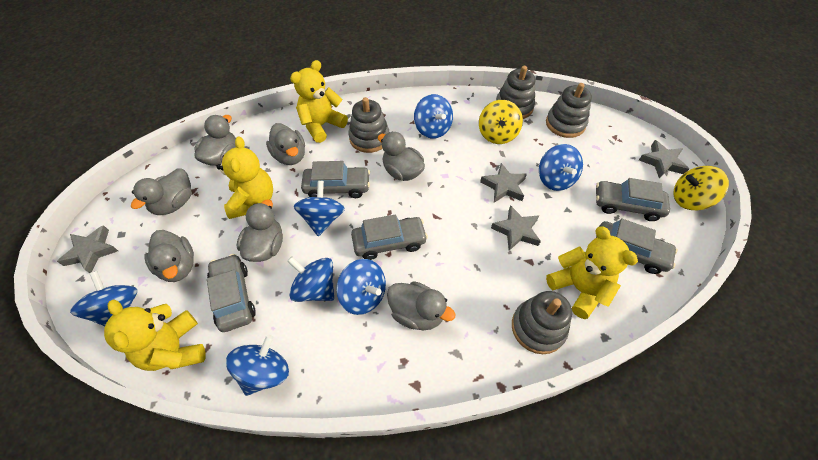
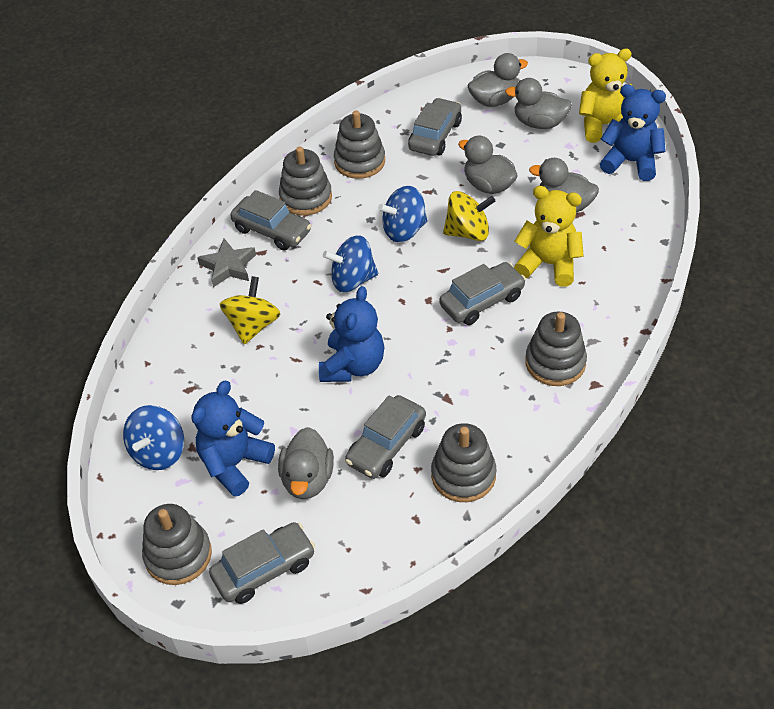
blue spinning top: [70,271,137,326] [226,335,289,396] [287,256,334,302] [294,181,345,236] [336,259,386,315] [414,94,453,139] [539,144,583,191] = 7 -> [123,405,184,470] [323,235,378,292] [378,186,428,242] = 3
blue teddy bear: none = 0 -> [192,381,275,497] [319,286,384,382] [600,84,666,181] = 3
grey duck: [131,168,192,215] [144,230,194,282] [194,115,236,166] [237,199,283,262] [266,123,305,165] [378,132,425,181] [387,281,456,330] = 7 -> [278,427,334,499] [458,135,518,194] [468,53,528,107] [505,78,572,129] [529,158,599,213] = 5
grey stacking toy: [349,97,389,153] [496,66,535,119] [512,291,572,354] [546,83,592,138] = 4 -> [142,504,212,585] [279,147,332,216] [334,110,385,179] [431,423,496,502] [525,311,587,386] = 5
grey star: [57,225,118,273] [480,163,527,203] [491,205,541,251] [639,140,689,178] = 4 -> [197,239,256,287] = 1
yellow teddy bear: [104,299,206,371] [216,136,273,219] [290,60,348,143] [546,226,638,319] = 4 -> [514,186,584,287] [579,49,632,143] = 2

